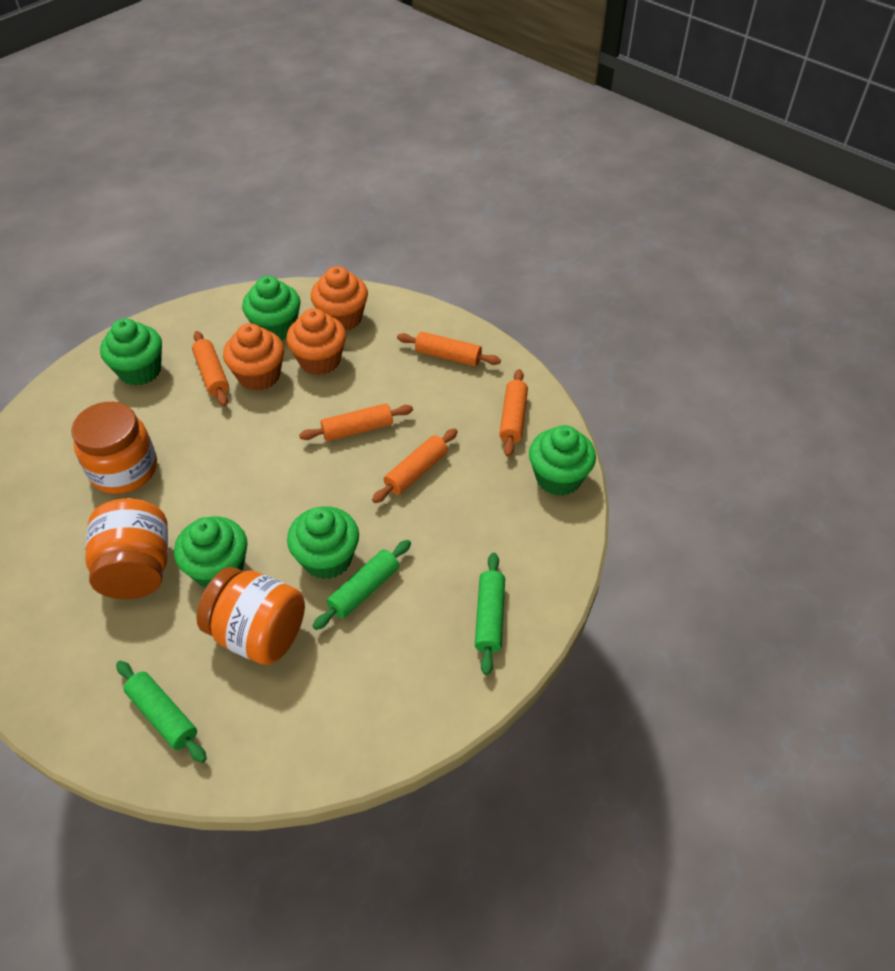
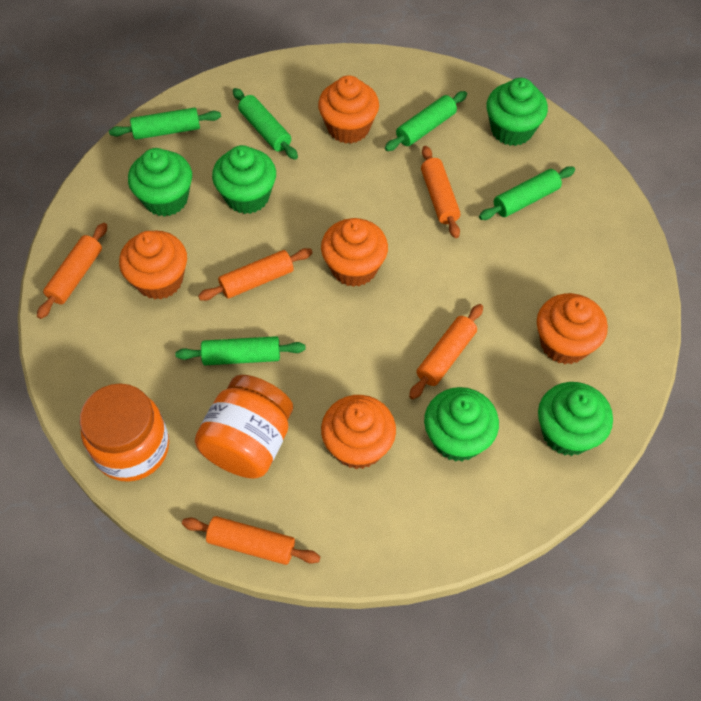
green rolling pin: [116,661,207,763] [313,540,411,630] [475,552,505,675] = 3 -> [109,108,221,140] [175,336,306,365] [233,88,298,160] [385,91,467,151] [479,166,575,220] = 5
orange cupcake: [223,323,284,391] [286,308,346,375] [311,266,368,331] = 3 -> [119,231,187,299] [318,75,379,144] [321,218,388,287] [321,395,396,469] [537,293,608,364] = 5
orange jar: [71,402,157,494] [85,498,168,599] [197,567,305,665] = 3 -> [80,384,169,482] [195,375,293,479] = 2

